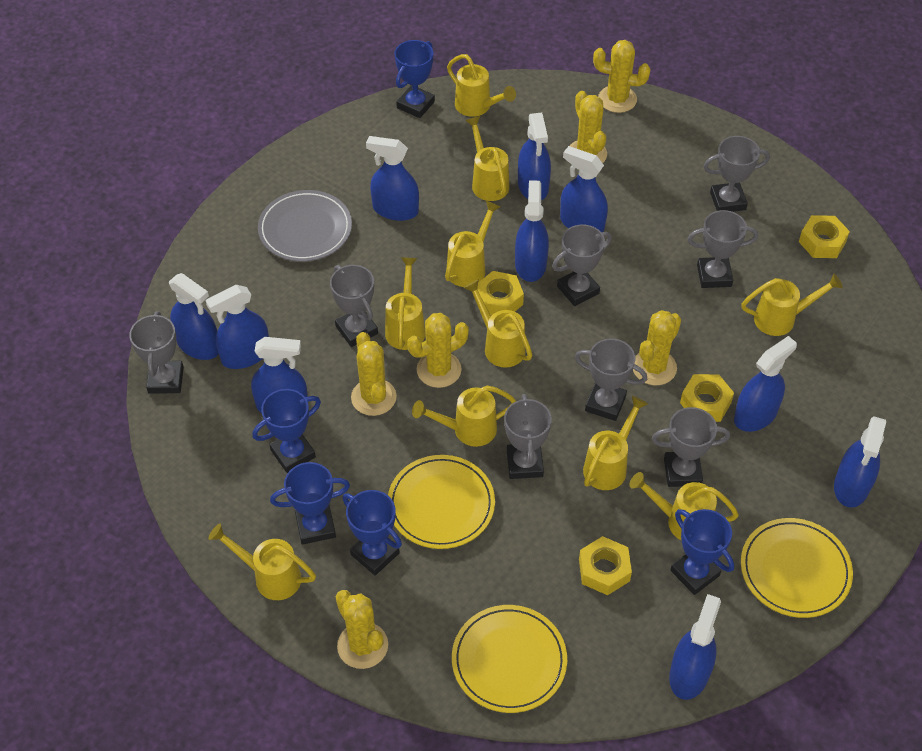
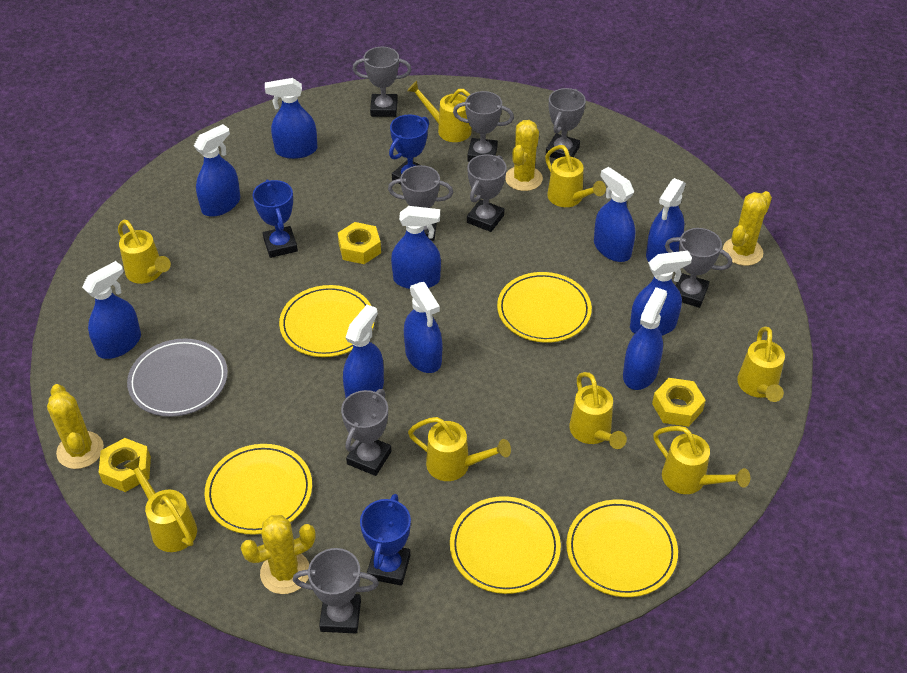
blue trophy: [252,389,321,473] [270,462,350,545] [342,490,402,576] [395,40,435,118] [670,509,734,595] = 5 -> [253,180,298,258] [360,494,411,586] [389,114,429,184] = 3
yellow cactus: [336,590,388,669] [351,332,397,416] [407,313,469,388] [570,91,607,163] [593,40,650,113] [633,310,681,385] = 6 -> [47,384,104,469] [241,515,316,594] [505,120,543,191] [723,191,772,266] = 4
yellow nut: [477,271,524,316] [579,536,632,595] [680,374,734,422] [799,215,850,258] = 4 -> [99,438,151,492] [338,222,381,264] [652,378,706,427] = 3
yellow plate: [388,455,495,549] [452,605,567,713] [741,518,853,618] = 3 -> [205,444,312,535] [279,285,375,357] [450,496,561,594] [497,272,592,343] [566,500,678,597] = 5
yellow watering can: [208,524,316,600] [385,257,425,350] [412,386,516,447] [445,200,501,287] [447,54,516,117] [463,279,532,368] [465,116,510,201] [583,396,648,490] [629,472,739,540] [741,274,843,336] = 10 -> [118,220,171,284] [124,456,197,552] [407,81,472,142] [408,417,511,481] [545,145,606,207] [569,372,627,449] [653,426,750,494] [737,327,785,402] = 8

